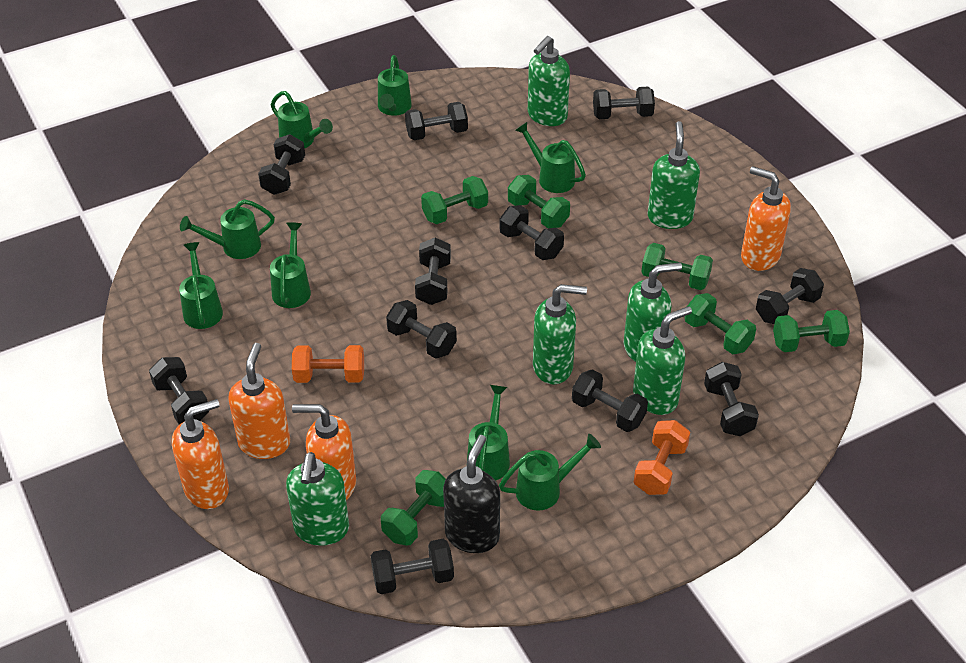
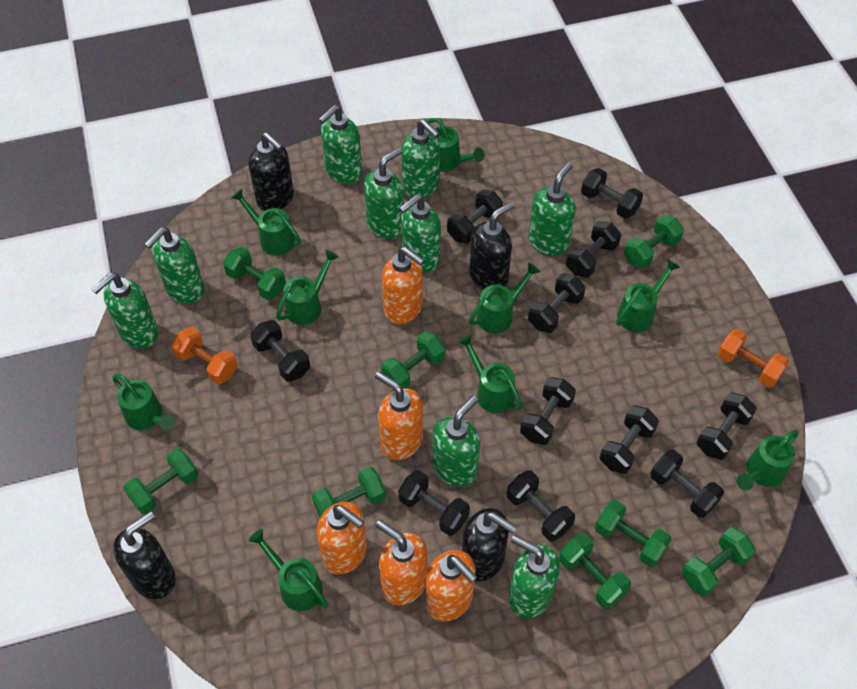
black soap dispenser: [443,435,500,553] = 1 -> [113,511,176,599] [249,132,294,211] [462,508,517,582] [469,202,515,290] = 4
green dumbbell: [381,470,446,546] [421,176,488,224] [508,175,570,228] [641,243,713,290] [685,293,756,354] [773,310,850,352] = 6 -> [123,448,198,514] [223,247,286,300] [312,467,386,517] [381,331,446,389] [559,533,631,609] [595,500,671,567] [624,215,684,269] [682,527,755,596] = 8
green soap dispenser: [286,452,349,546] [528,36,570,126] [533,284,587,384] [624,262,682,362] [633,306,692,415] [648,121,700,229] = 6 -> [91,273,159,349] [144,227,205,304] [318,105,362,184] [364,148,404,239] [399,194,441,273] [401,119,440,198] [433,396,480,487] [509,535,560,619] [528,162,576,255] = 9
green watering can: [179,242,223,329] [180,199,275,259] [270,222,311,308] [271,91,333,148] [378,55,412,116] [467,385,510,481] [499,434,601,511] [515,122,586,193] = 8 -> [112,374,175,431] [231,189,301,256] [249,529,329,611] [276,250,339,325] [427,118,485,172] [458,334,522,413] [469,263,540,333] [617,259,680,332] [737,430,799,491] = 9
orange soap dispenser: [172,399,229,509] [228,343,290,459] [292,404,356,500] [741,166,791,271] = 4 -> [317,502,367,575] [375,371,423,460] [375,520,427,605] [382,246,425,324] [426,550,477,622] = 5

